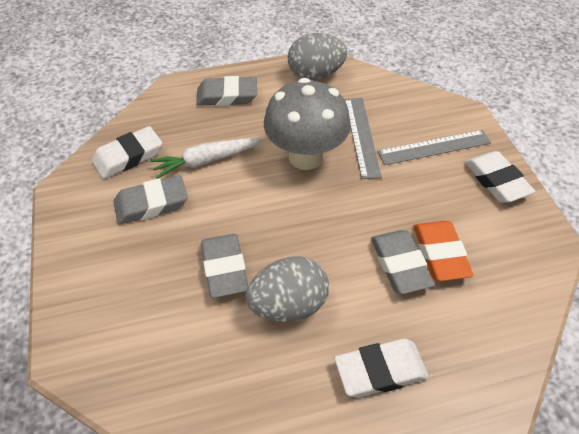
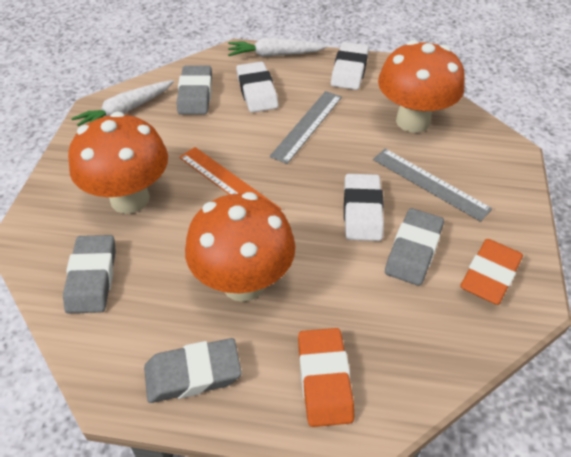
grey egg: [246,256,329,322] [288,33,347,80] = 2 -> none = 0
grey mushroom: [264,78,351,170] = 1 -> none = 0
orange eraser: [414,221,473,281] = 1 -> [298,328,354,427] [460,239,523,305] = 2
orange mushroom: none = 0 -> [68,112,168,214] [185,192,296,302] [378,40,465,133] = 3
orange ruler: none = 0 -> [179,147,281,210] = 1
white carrot: [150,138,263,179] = 1 -> [71,80,174,126] [228,38,328,57] = 2

